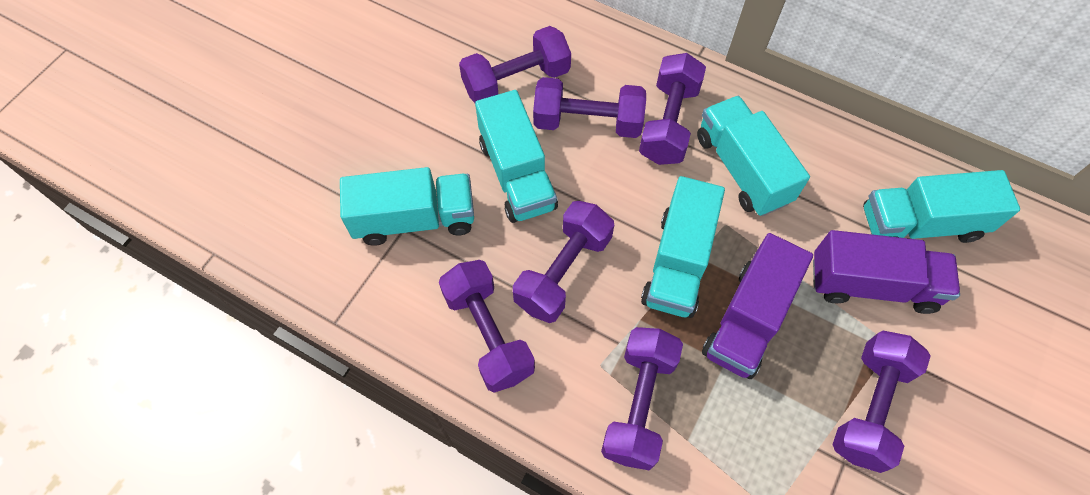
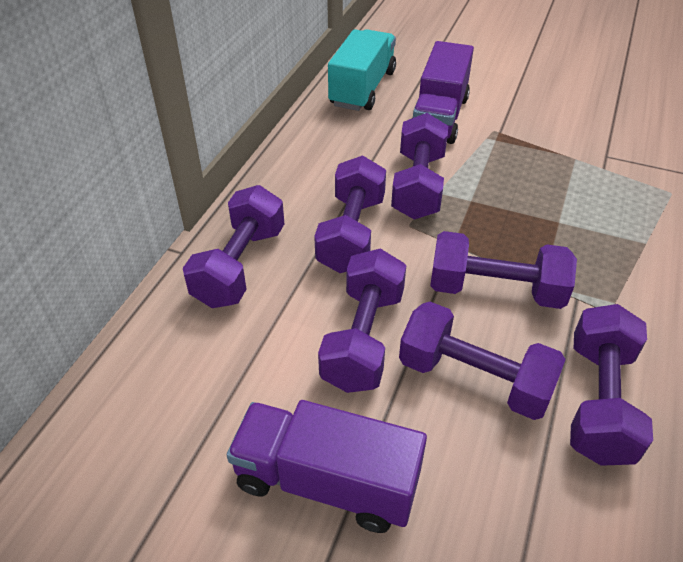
turquoise truck: [340,167,474,246] [475,90,558,223] [641,176,725,318] [697,96,810,216] [863,170,1020,243] = 5 -> [328,29,396,111] = 1

